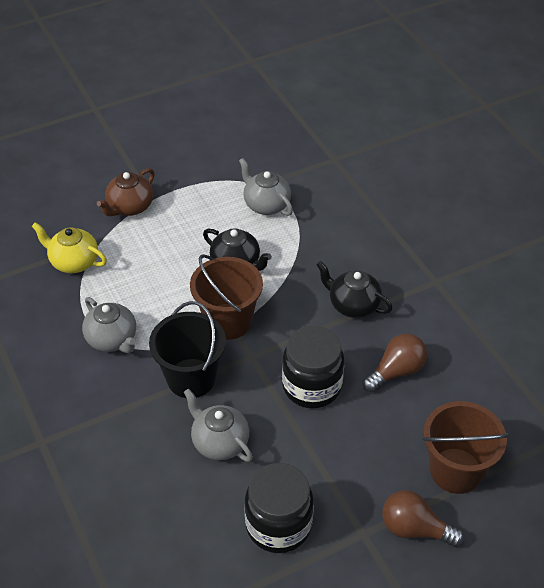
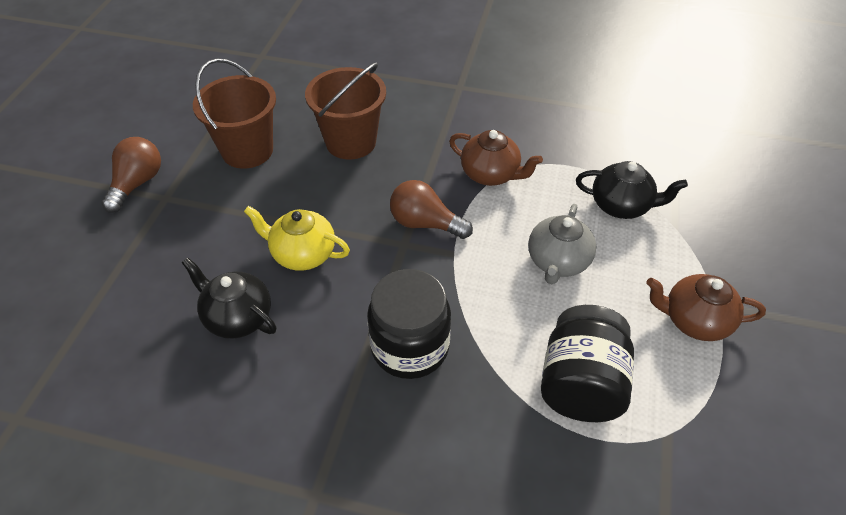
black bucket: [149,301,226,398] = 1 -> none = 0
brown teapot: [97,168,155,217] = 1 -> [449,130,543,186] [646,274,766,341] = 2
grey teapot: [82,297,136,353] [184,388,253,462] [239,158,293,216] = 3 -> [528,204,596,284] = 1

